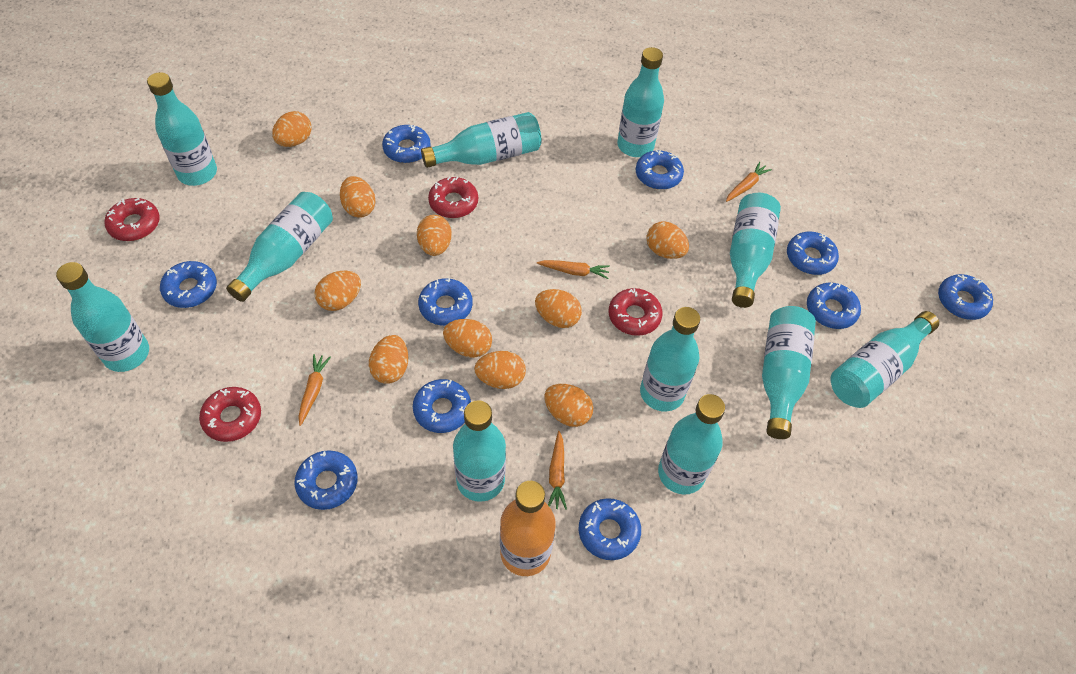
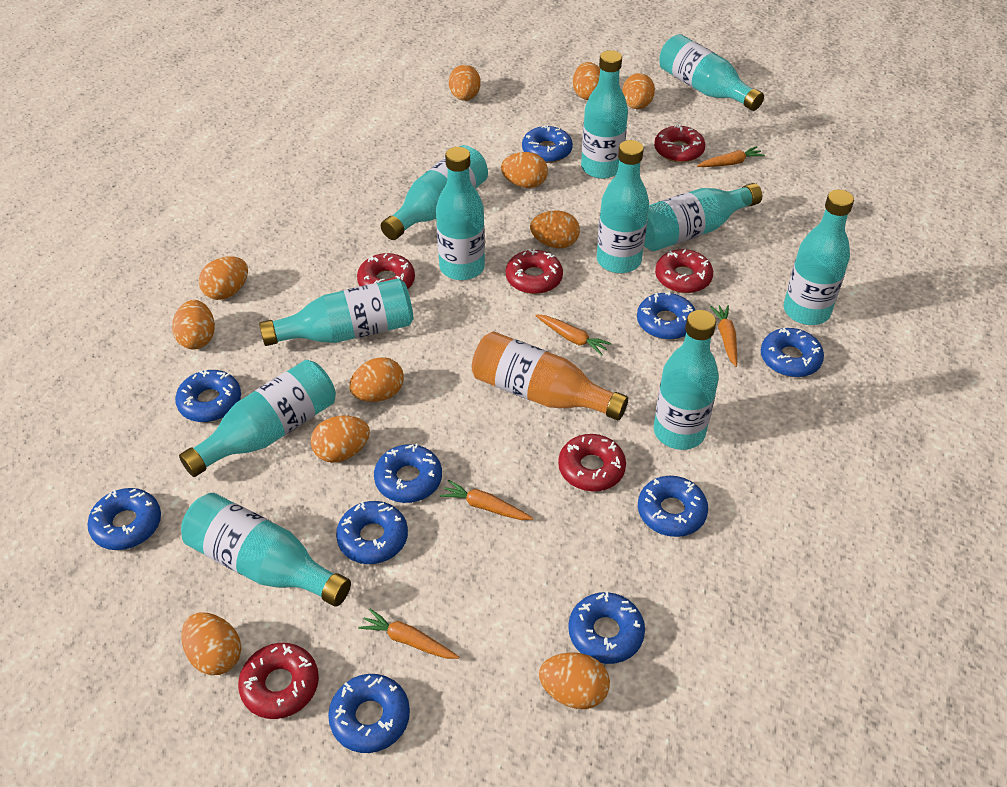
orange carrot: [298,354,331,426] [537,260,610,279] [548,431,567,510] [726,162,772,202] = 4 -> [358,609,459,659] [440,480,533,520] [535,314,612,356] [697,146,765,167] [710,305,737,367] = 5
orange egg: [272,111,311,147] [314,271,361,311] [340,176,375,218] [369,335,408,384] [417,215,452,256] [443,319,492,358] [474,351,526,389] [535,289,582,328] [545,384,593,427] [646,222,689,259] = 10 -> [172,300,215,349] [181,613,241,675] [199,256,248,300] [311,416,370,463] [349,357,404,402] [449,65,481,101] [501,152,548,188] [530,211,580,248] [539,652,610,709] [573,62,600,100] [622,73,655,109] = 11
red donut: [104,198,160,241] [199,387,261,442] [428,177,478,218] [609,288,663,336] = 4 -> [238,643,319,719] [357,253,415,289] [506,249,563,294] [558,434,626,491] [654,125,705,163] [655,249,713,293] = 6

